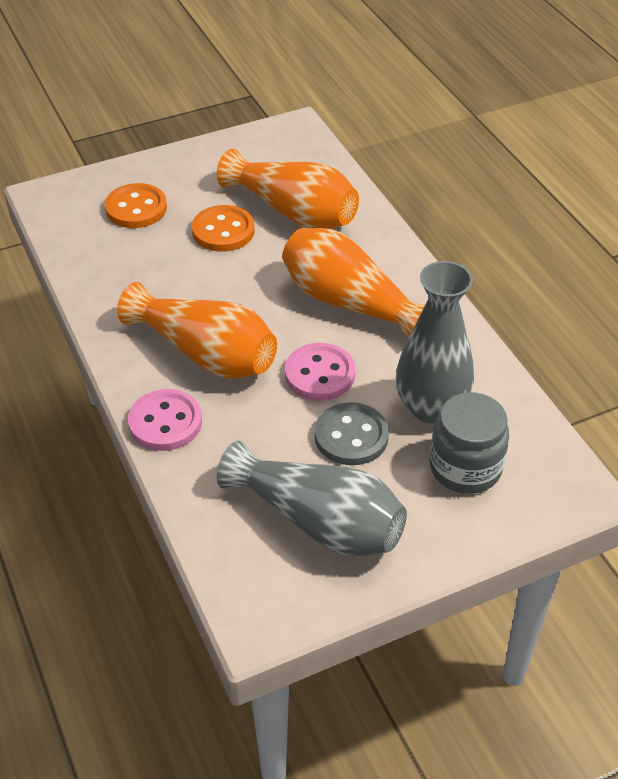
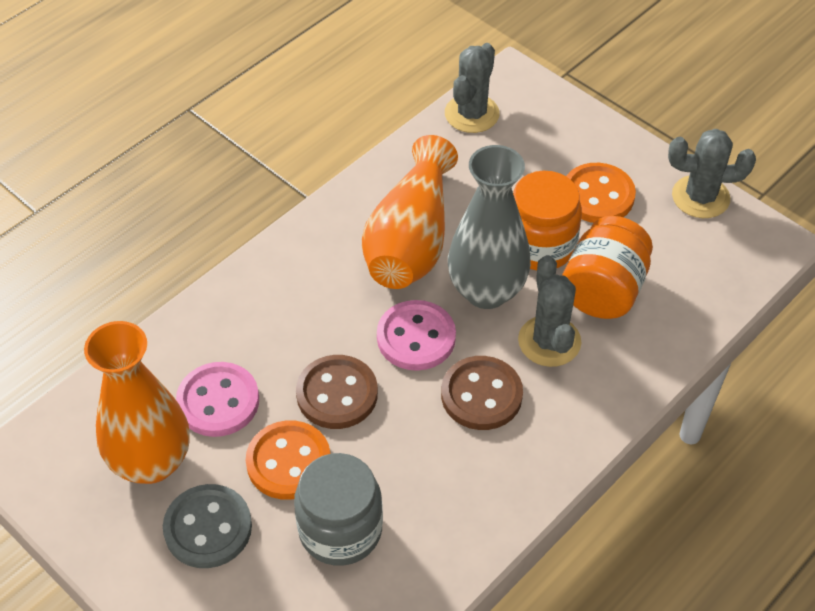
brown button: none = 0 -> [296,355,378,429] [441,356,523,430] = 2
grey cactus: none = 0 -> [445,43,500,133] [518,255,581,367] [668,129,756,218] = 3
grey vase: [217,440,407,556] [396,261,474,423] = 2 -> [448,145,531,309] = 1
orange jar: none = 0 -> [513,171,582,270] [562,216,653,319] = 2
orange vase: [117,282,277,379] [217,149,359,229] [282,228,425,338] = 3 -> [84,321,190,484] [362,135,458,289] = 2

